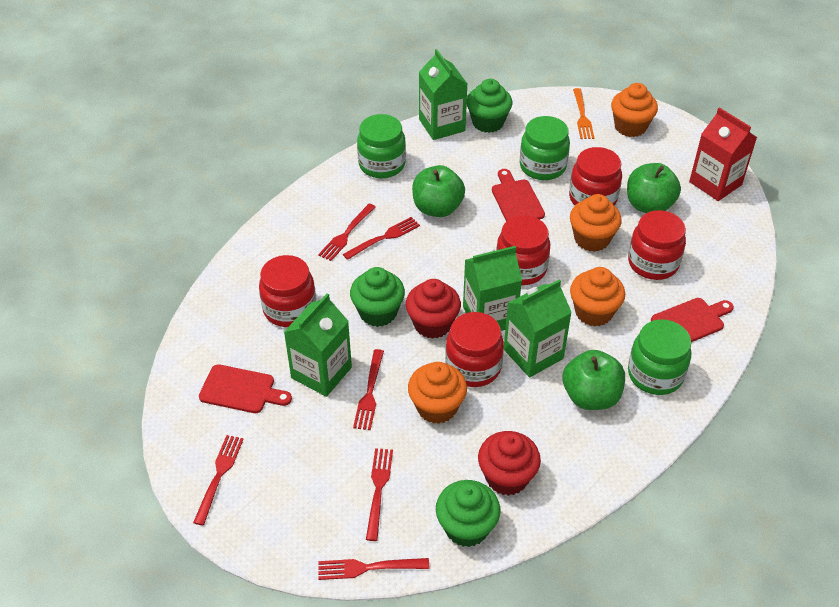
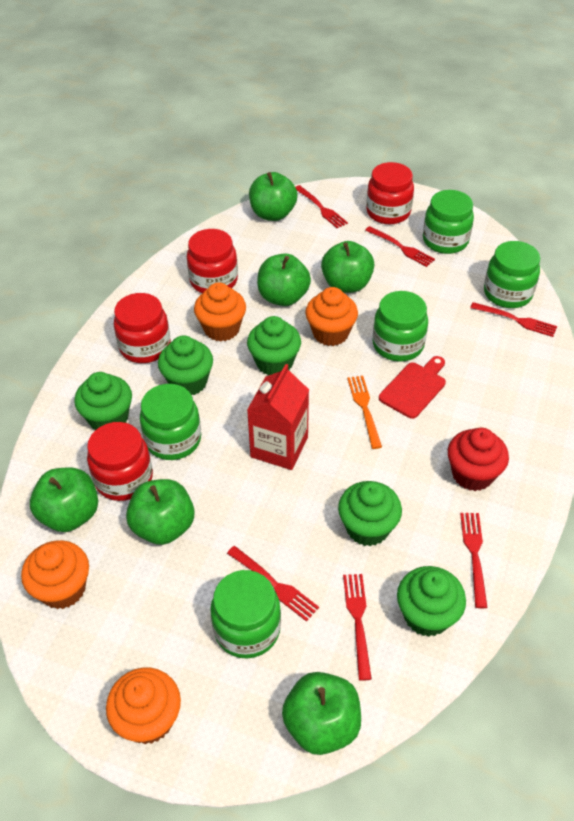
green apple: [412,165,465,217] [563,350,625,410] [627,163,681,213] = 3 -> [30,467,98,532] [126,479,195,545] [249,172,297,221] [257,253,311,306] [282,672,361,755] [321,241,374,293] = 6
green carton: [284,293,352,397] [419,49,467,140] [463,246,522,331] [504,279,572,377] = 4 -> none = 0
green cupcake: [350,267,405,327] [436,480,501,547] [467,79,512,133] = 3 -> [74,372,132,430] [158,335,213,395] [247,316,301,375] [338,481,402,546] [397,566,466,637] = 5
green jar: [357,114,406,178] [520,116,570,180] [628,319,691,395] = 3 -> [140,384,201,460] [210,570,281,658] [373,291,428,362] [423,190,474,254] [484,241,540,308] = 5
red cupcake: [406,279,461,339] [478,431,541,496] = 2 -> [448,428,509,491] = 1
red cutting board: [199,364,292,413] [492,169,545,221] [651,298,734,342] = 3 -> [379,356,446,419] = 1
red jar: [259,255,316,327] [445,312,504,387] [496,215,550,285] [569,147,622,206] [628,210,686,280] = 5 -> [87,422,153,501] [114,293,171,363] [187,229,238,293] [366,162,414,224] = 4

